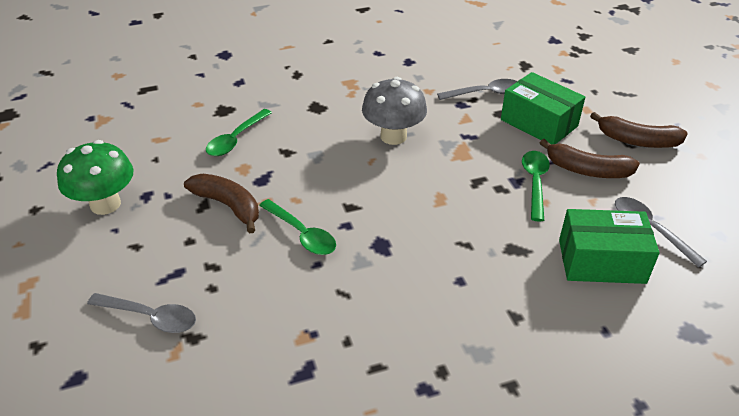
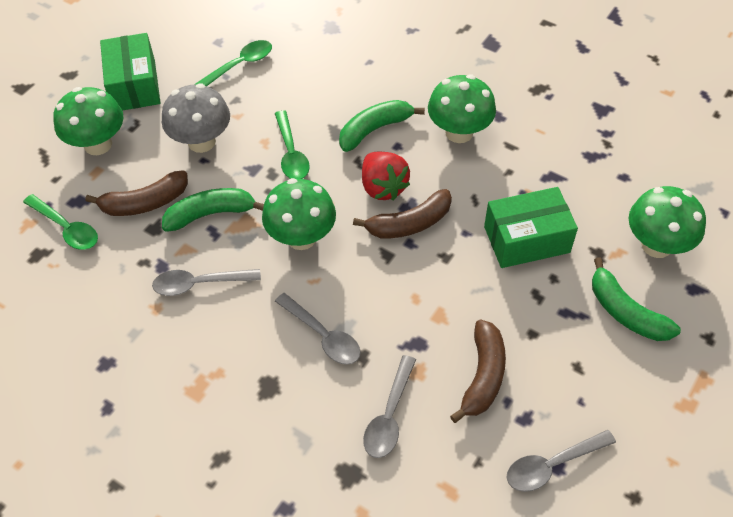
green banana: none = 0 -> [162,188,264,232] [339,100,425,152] [592,257,681,341] = 3
green mushroom: [57,140,134,215] = 1 -> [53,87,123,155] [262,178,336,250] [428,74,496,143] [629,186,706,258] = 4
grey spoon: [87,293,196,333] [437,79,517,100] [615,197,707,268] = 3 -> [152,269,261,296] [275,293,361,365] [363,355,416,458] [507,430,616,492] = 4
red strawberry: none = 0 -> [362,152,410,201] = 1

